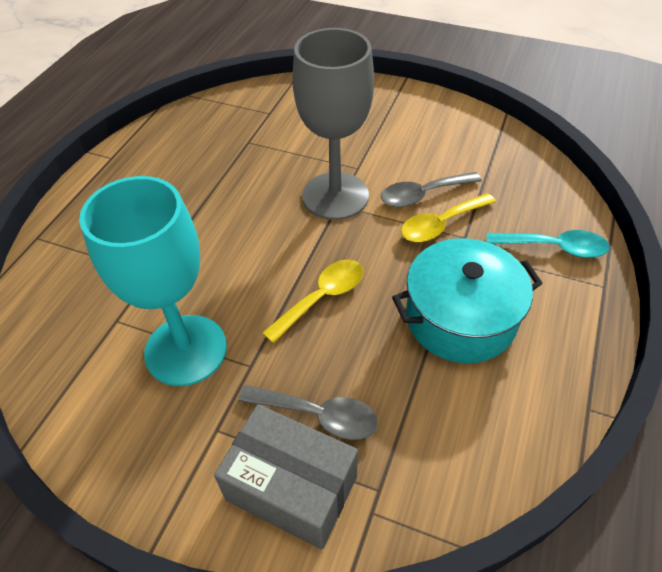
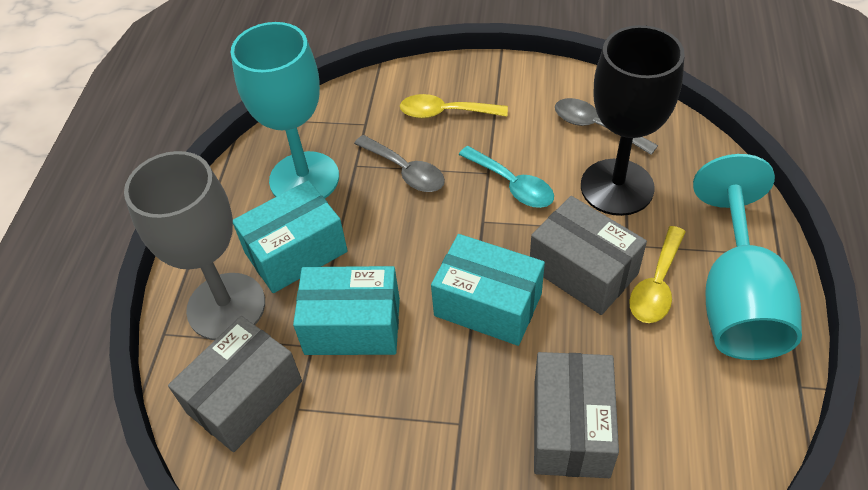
black goblet: none = 0 -> [581,25,685,216] = 1
grey box: [214,404,358,550] = 1 -> [168,316,302,452] [530,196,647,315] [534,352,619,478] = 3
turquoise box: none = 0 -> [233,180,348,293] [293,266,400,355] [431,234,545,346] = 3
turquoise goblet: [79,176,227,386] = 1 -> [231,22,339,198] [693,154,802,360] = 2
turquoise pot: [392,238,543,363] = 1 -> none = 0

